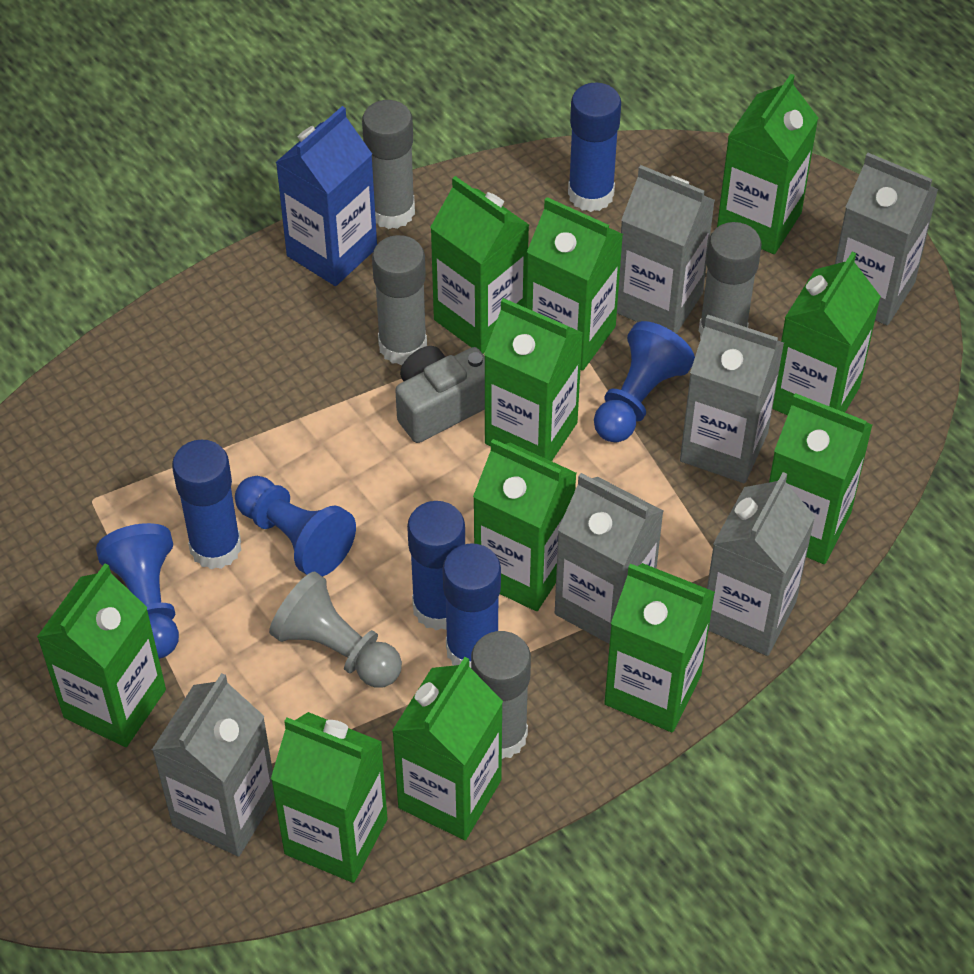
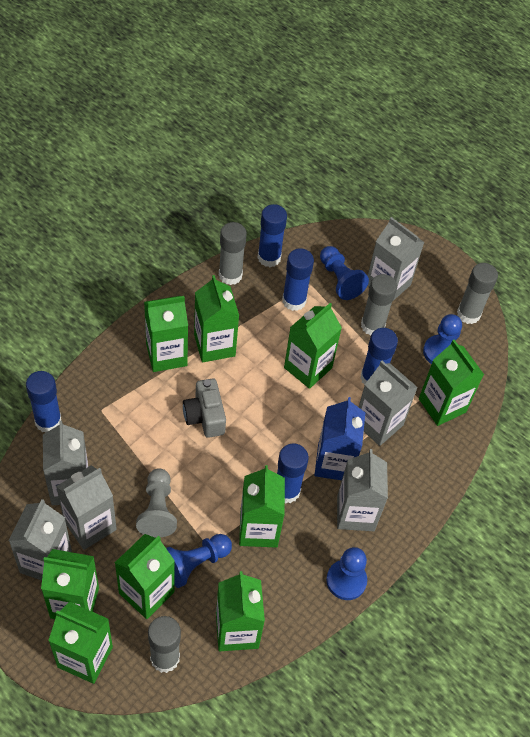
blue glue stick: [172,439,241,570] [407,501,465,630] [443,543,501,668] [568,82,621,212] = 4 -> [26,371,61,432] [257,204,287,267] [277,443,309,504] [282,248,314,311] [360,328,398,385] = 5
blue pawn: [96,523,179,659] [235,476,356,577] [594,321,695,443] = 3 -> [166,534,232,588] [320,246,369,300] [326,547,367,600] [423,314,462,364] = 4
green carton: [37,564,166,747] [271,712,387,883] [392,657,503,840] [430,176,529,354] [473,439,577,611] [484,298,583,461] [526,197,623,371] [604,563,715,732] [717,74,818,254] [769,393,872,564] [772,252,881,415] = 11 -> [41,549,99,619] [48,602,113,684] [115,534,175,619] [144,296,188,372] [194,275,239,363] [216,571,265,651] [239,465,285,548] [284,303,342,389] [419,340,484,426] = 9

